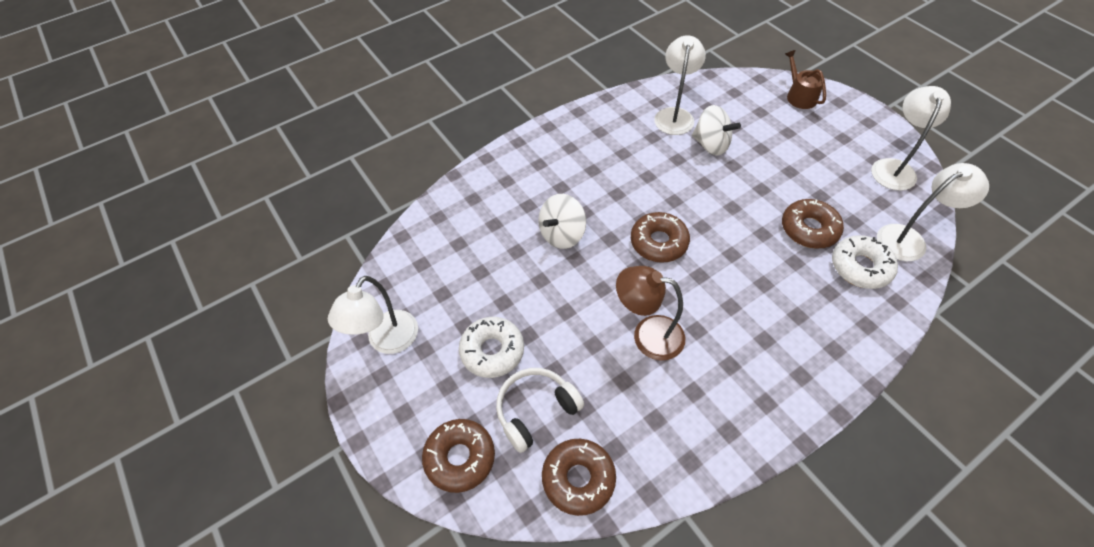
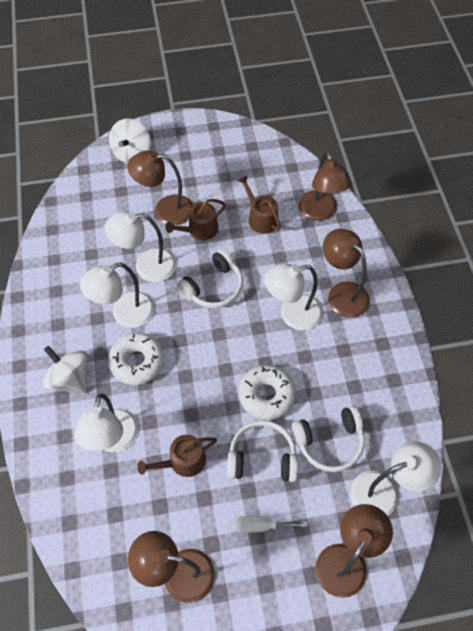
brown donut: [422,419,495,493] [542,439,616,516] [631,212,690,263] [782,199,844,249] = 4 -> none = 0
brown lamp: [616,266,685,361] = 1 -> [128,151,193,225] [128,531,215,603] [299,151,352,221] [315,504,393,598] [323,229,370,318] = 5
brown watering can: [785,50,826,109] = 1 -> [137,435,217,477] [165,199,226,240] [238,176,281,234] = 3
white headphones: [496,368,584,453] = 1 -> [177,249,243,308] [227,420,298,482] [292,406,365,472] = 3
white lamp: [328,276,418,354] [654,35,706,135] [871,86,951,191] [877,163,989,261] = 4 -> [74,394,138,452] [80,263,155,328] [104,211,176,282] [264,264,323,331] [350,441,442,516] = 5
white screwdriver: none = 0 -> [234,516,308,533] = 1

